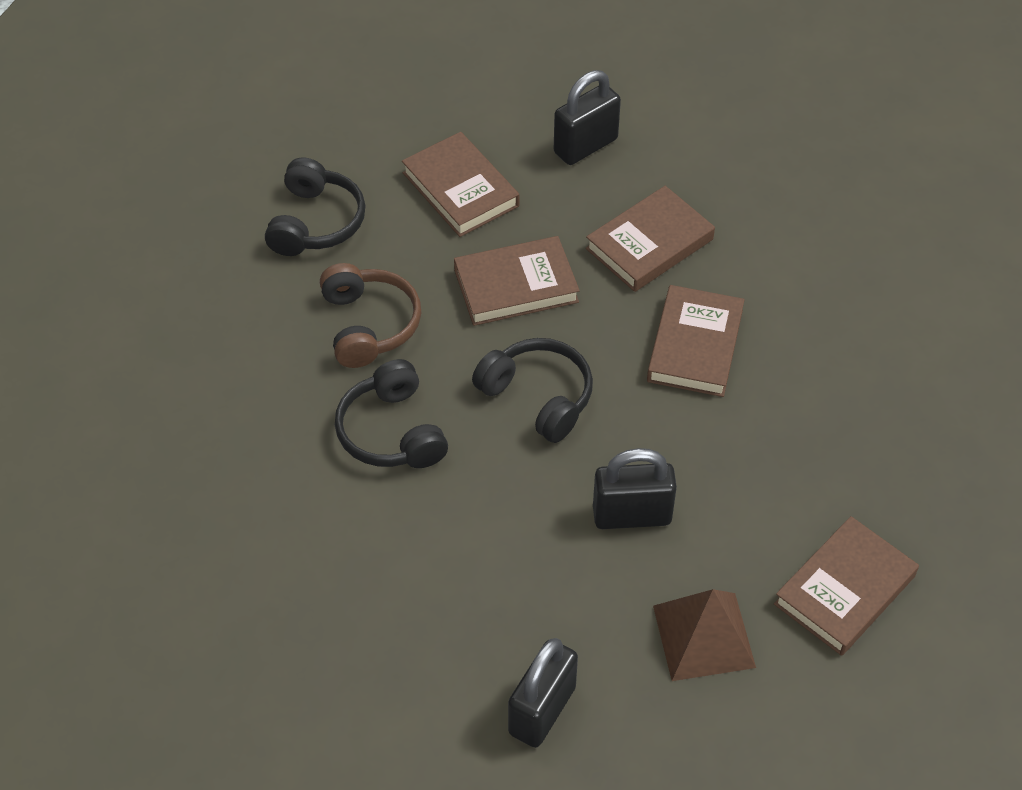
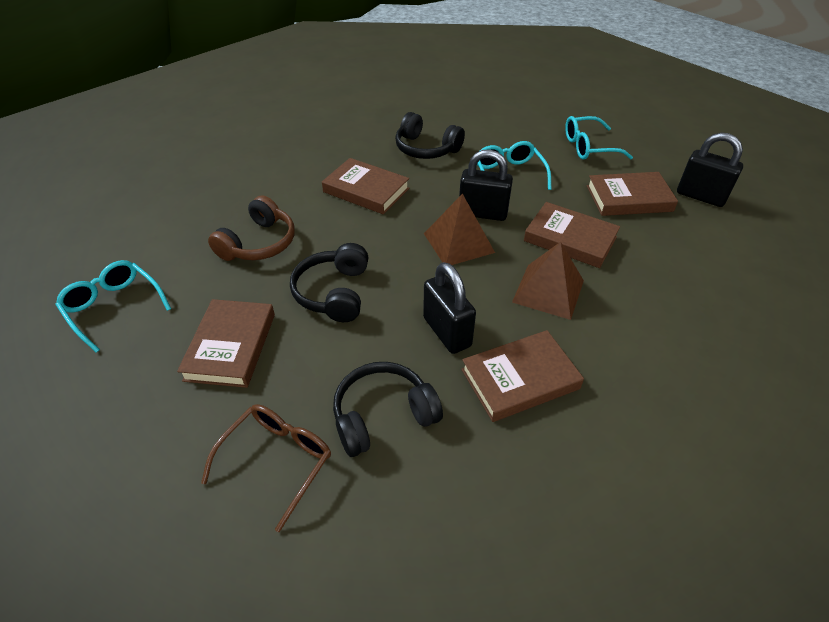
brown glasses: none = 0 -> [201,404,331,532] = 1
brown pyramid: [653,589,756,681] = 1 -> [424,193,495,265] [512,242,584,320] = 2
turquoise glasses: none = 0 -> [56,260,171,352] [477,141,552,190] [565,116,633,160] = 3

